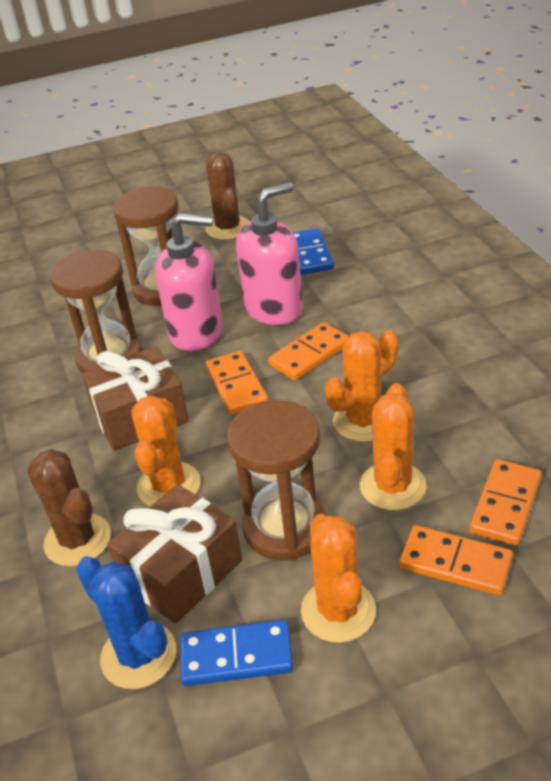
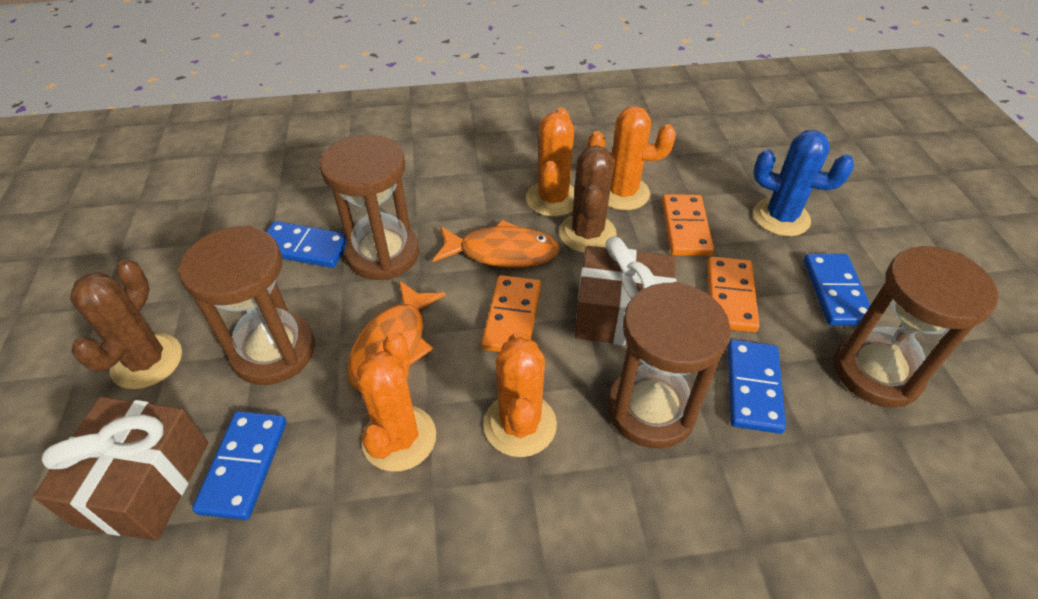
blue domino: [180,620,293,686] [293,228,334,275] = 2 -> [192,411,287,520] [266,221,347,268] [728,340,786,434] [804,254,870,326] = 4
brown hourglass: [50,249,142,373] [113,186,179,306] [227,400,326,561] = 3 -> [178,225,315,385] [320,135,419,280] [607,282,731,448] [833,246,999,407] = 4
orange domino: [205,351,268,415] [268,322,349,380] [399,525,513,596] [469,459,542,546] = 4 -> [481,275,541,352] [662,194,714,256] [707,257,760,332] = 3
orange fish: none = 0 -> [347,280,446,391] [433,220,560,268] = 2
pink soap dispenser: [155,213,223,352] [236,182,303,325] = 2 -> none = 0

